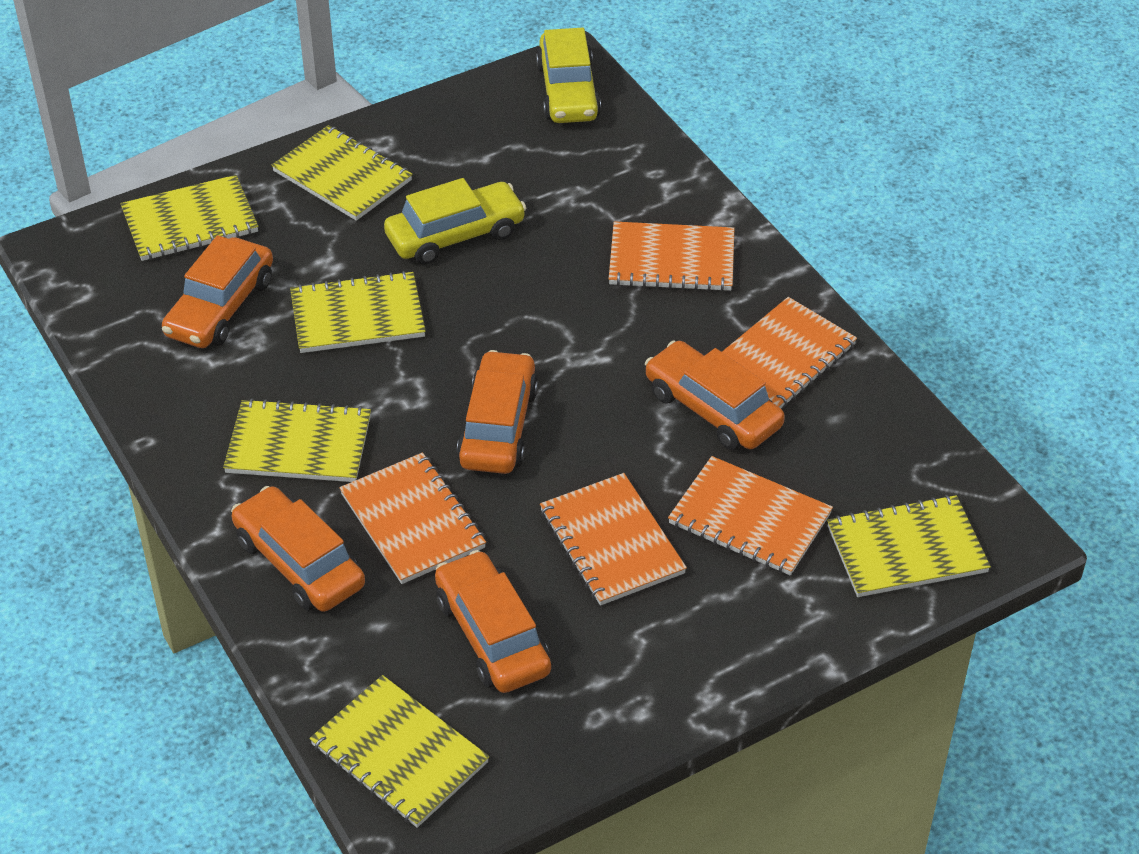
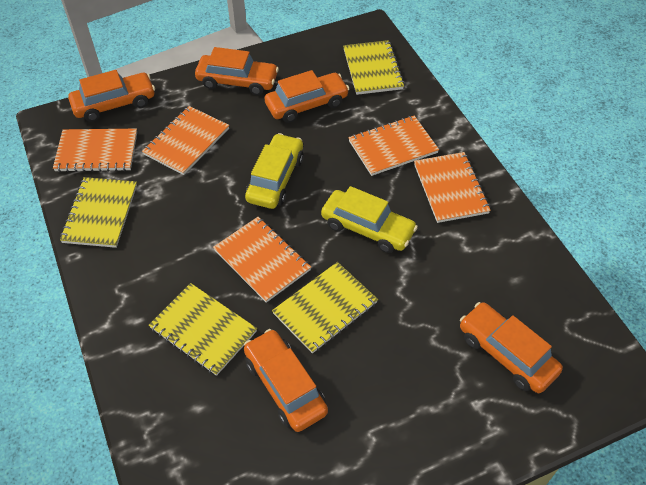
yellow notebook: [121,175,258,261] [223,398,371,482] [271,125,412,221] [290,271,426,353] [310,675,489,828] [827,495,991,597] = 6 -> [60,177,137,248] [149,283,257,376] [272,262,378,353] [343,40,405,95] = 4

